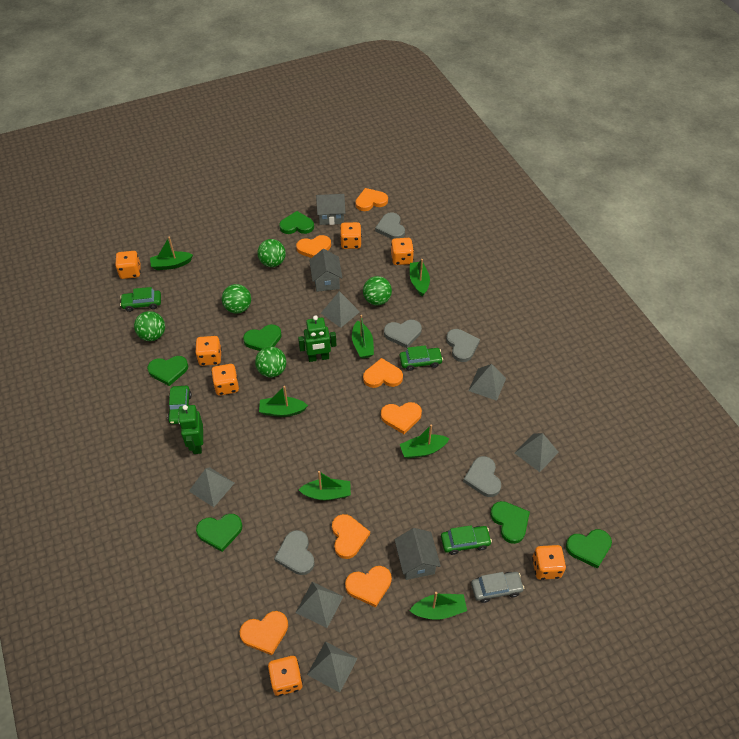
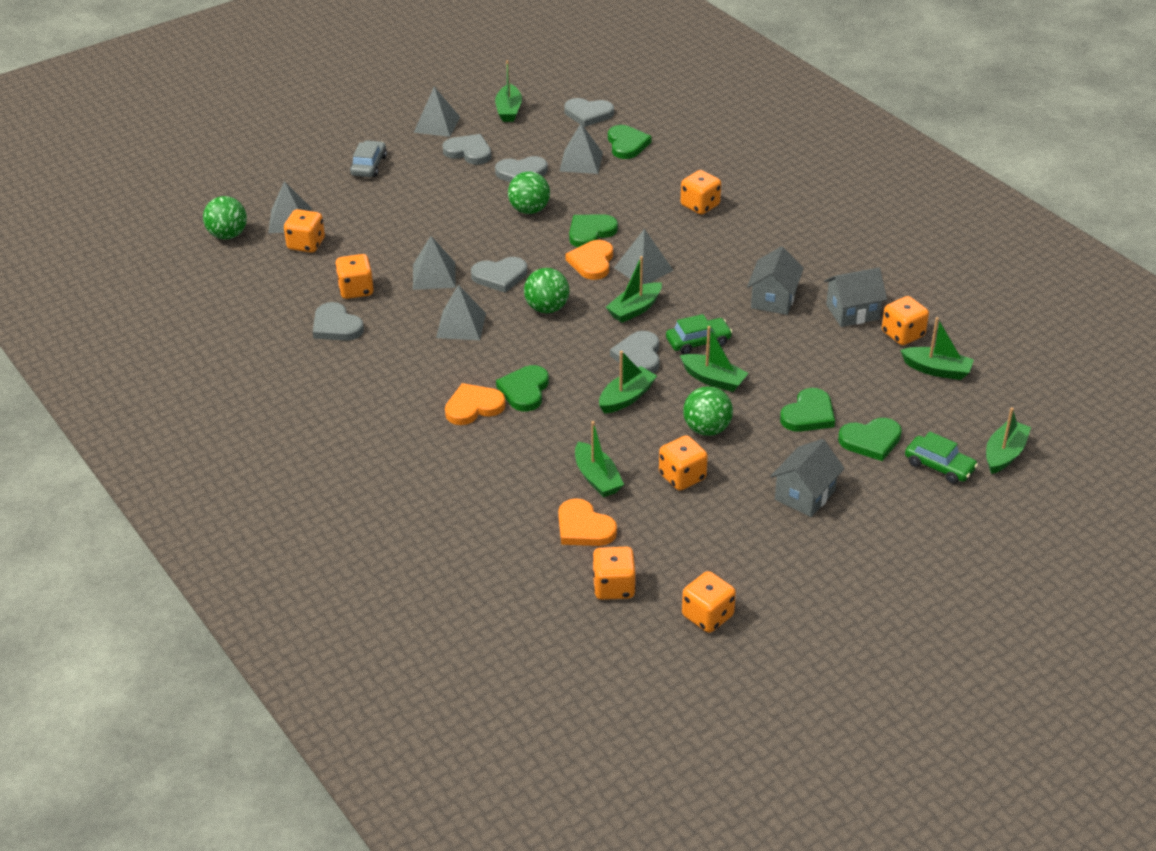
green ball: [134,311,165,341] [222,284,251,314] [255,346,286,378] [257,239,286,267] [363,276,392,305] = 5 -> [203,196,247,239] [508,171,550,214] [524,268,569,313] [683,386,733,436] = 4
green car: [120,287,161,312] [168,386,192,424] [400,345,443,371] [441,525,492,555] = 4 -> [666,314,732,355] [905,432,978,484] = 2
green heart: [147,356,188,386] [196,514,242,552] [243,324,282,351] [279,211,314,234] [490,501,530,544] [566,529,612,569] = 6 -> [496,365,549,411] [569,214,618,247] [608,125,652,159] [780,388,835,432] [838,418,902,461] = 5
green robot: [178,405,203,454] [298,315,337,362] = 2 -> none = 0
grey heart: [274,530,315,575] [375,212,405,239] [384,320,422,348] [446,329,480,362] [463,456,501,497] = 5 -> [313,302,364,341] [442,134,491,165] [471,257,527,293] [495,156,548,182] [564,98,614,127] [610,331,660,373] = 6
orange heart: [240,611,288,655] [296,235,331,258] [332,514,370,559] [345,566,392,607] [355,188,388,211] [363,358,403,388] [381,402,422,434] = 7 -> [445,383,506,425] [558,498,617,546] [566,240,613,280] = 3

